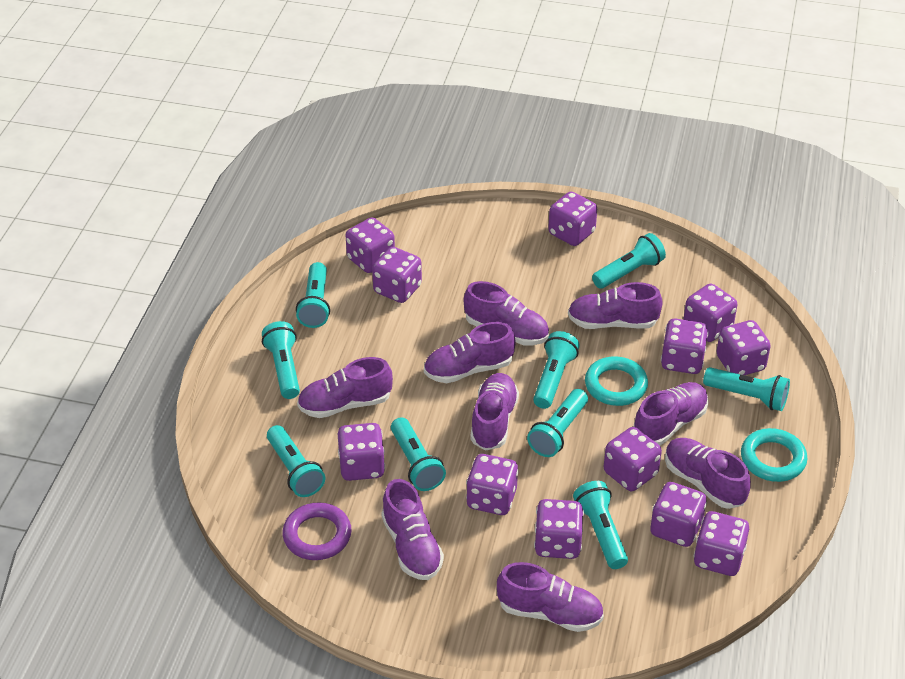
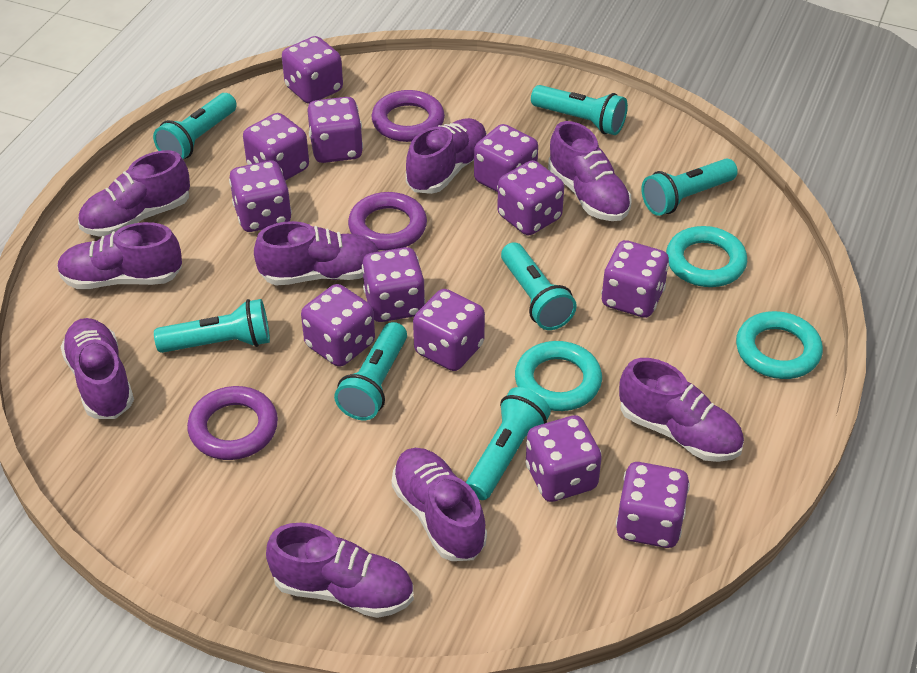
purple ring: [282,502,352,560] = 1 -> [187,386,278,460] [348,192,427,251] [372,90,445,142] = 3
turquoise flashlight: [262,321,300,399] [267,425,325,497] [296,262,330,328] [391,417,446,491] [527,389,588,457] [533,331,580,409] [573,481,628,569] [592,233,666,289] [703,367,790,411] = 9 -> [153,93,237,159] [154,299,270,353] [334,322,407,420] [466,387,551,500] [501,242,577,330] [531,85,628,135] [641,158,738,216] = 7
turquoise ring: [585,356,648,406] [741,428,807,482] = 2 -> [515,341,602,411] [666,226,747,287] [736,311,823,379] = 3

